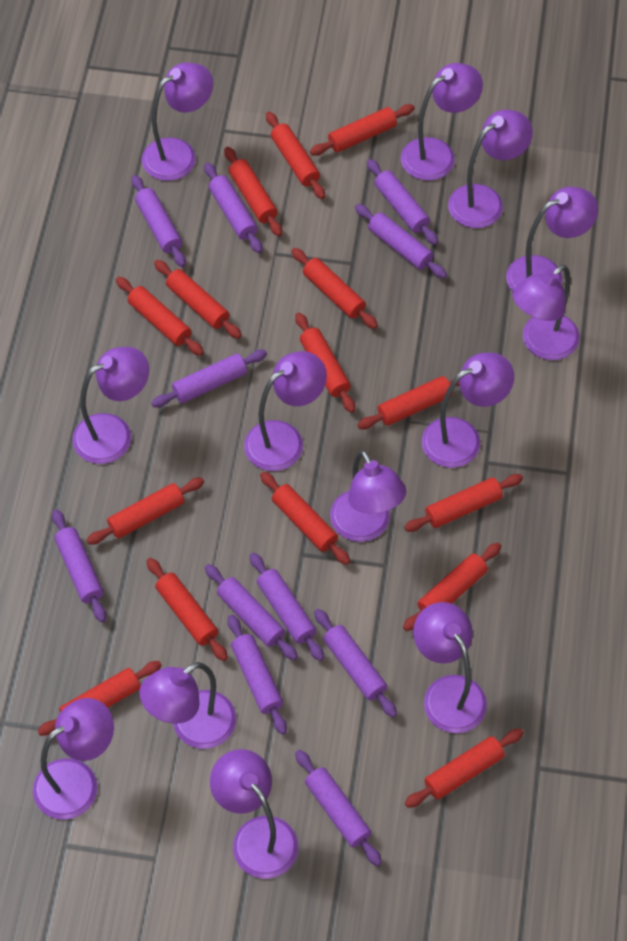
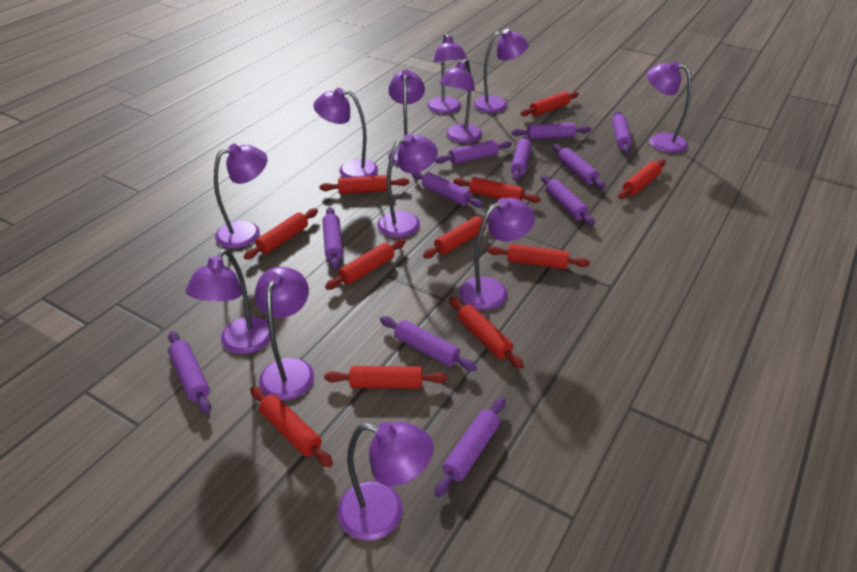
purple lamp: [33,698,114,819] [73,347,149,464] [139,662,236,749] [142,63,213,181] [210,749,298,878] [244,351,327,471] [330,450,407,542] [401,63,483,180] [413,602,487,733] [422,352,514,468] [448,110,533,228] [506,187,598,292] [512,265,580,360] = 13 -> [186,249,270,354] [214,144,267,248] [255,267,314,400] [313,88,378,178] [337,422,434,541] [377,134,438,238] [388,70,425,165] [427,33,467,114] [439,59,482,143] [459,198,535,310] [474,29,529,113] [647,61,691,153] = 12
red rolling pin: [38,661,162,736] [87,477,204,545] [116,277,204,356] [147,558,228,661] [154,260,242,339] [224,147,282,237] [260,472,350,565] [266,112,325,199] [291,248,378,329] [295,313,355,413] [310,104,415,156] [357,376,460,429] [403,543,501,631] [404,474,523,532] [405,728,524,808] = 15 -> [243,208,318,260] [250,386,333,467] [320,175,409,194] [324,366,448,389] [325,239,406,290] [423,216,489,258] [449,297,524,369] [453,177,541,203] [487,244,590,269] [520,92,579,116] [618,159,666,199] = 11

